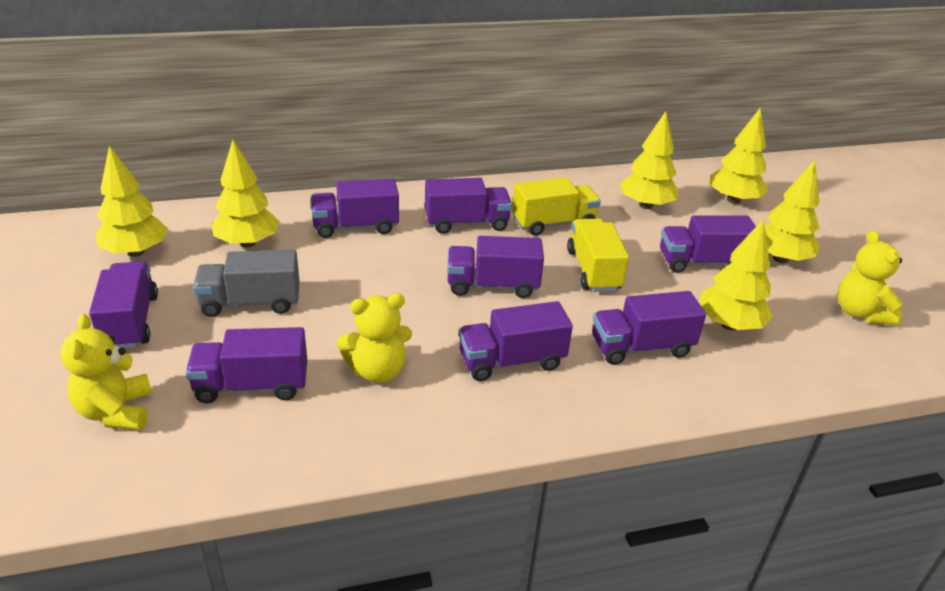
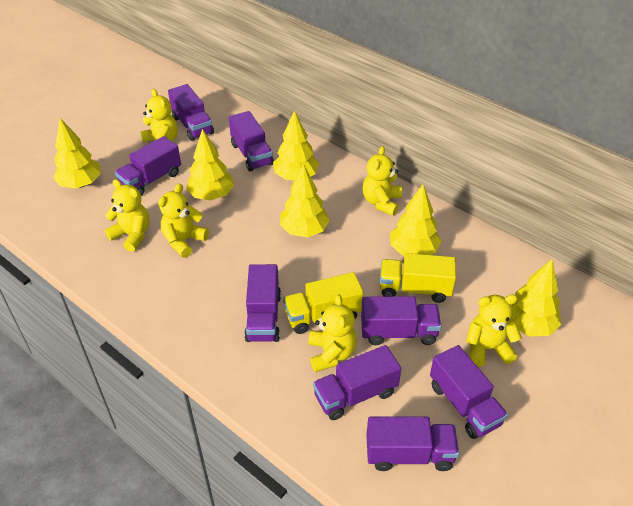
grey truck: [193,249,299,317] = 1 -> none = 0
yellow teddy bear: [61,314,152,430] [337,293,412,383] [838,230,903,325] = 3 -> [105,179,149,252] [140,89,178,142] [158,184,209,258] [308,294,357,372] [363,146,402,216] [466,294,522,367] = 6

